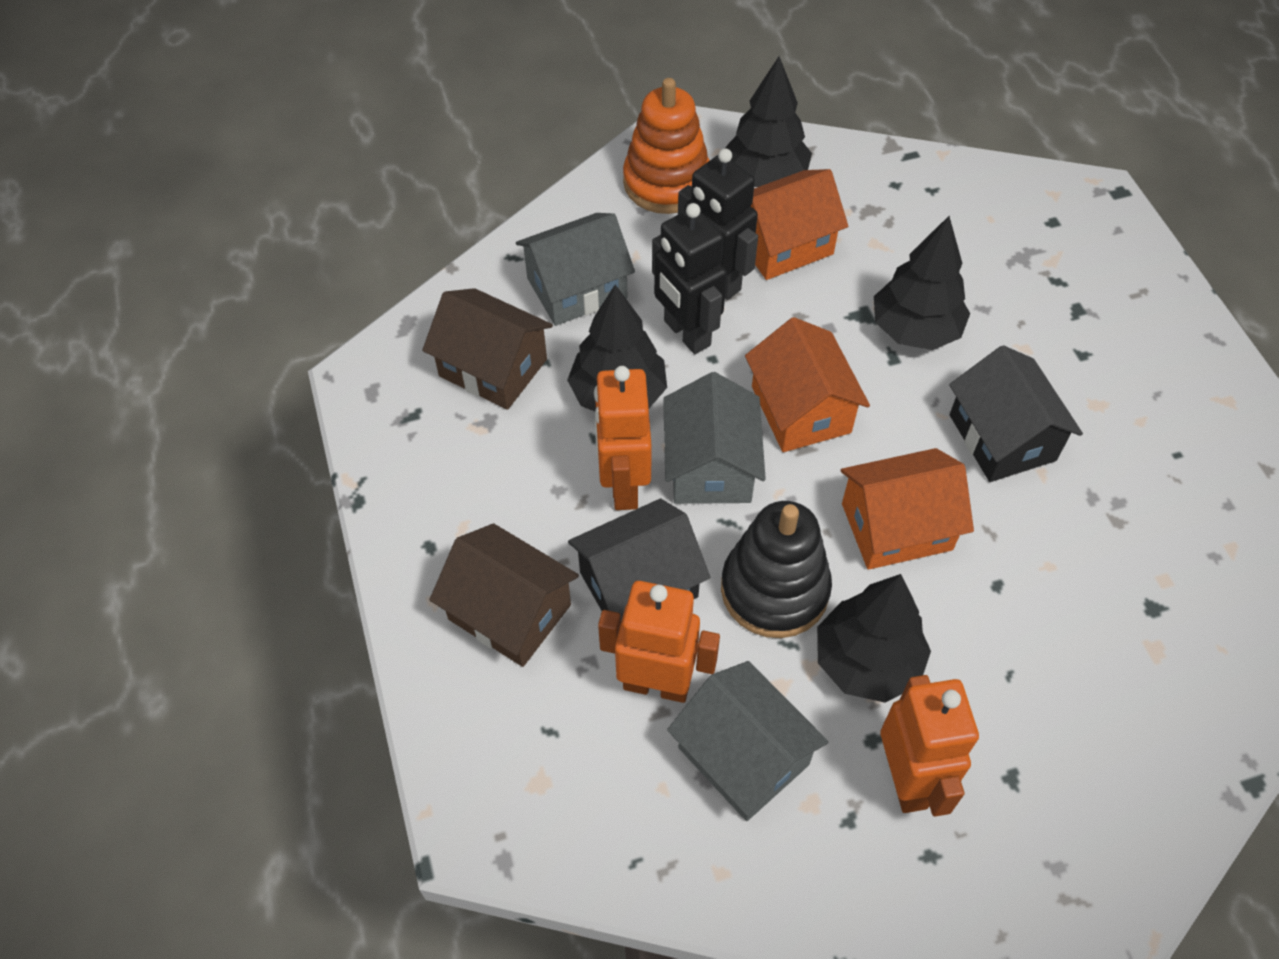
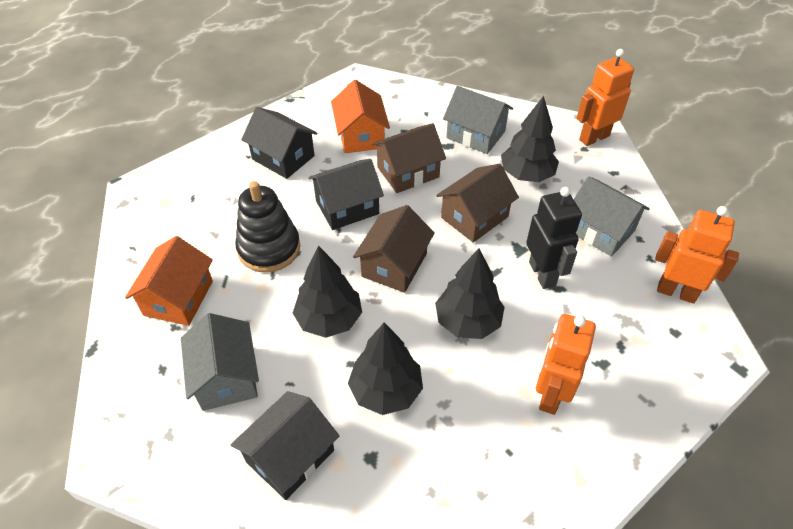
black house: [568,498,711,621] [949,345,1083,482] = 2 -> [231,391,339,500] [241,107,317,179] [308,159,384,230] = 3
black robot: [652,203,727,354] [678,148,758,300] = 2 -> [526,187,582,289] = 1
brown house: [422,288,553,410] [430,523,579,667] = 2 -> [353,205,435,293] [372,123,446,193] [437,164,519,243] = 3
orange house: [745,317,870,452] [751,169,848,280] [841,448,974,570] = 3 -> [125,236,213,326] [331,80,390,153] = 2
orange stacking toy: [623,78,709,214] = 1 -> none = 0

